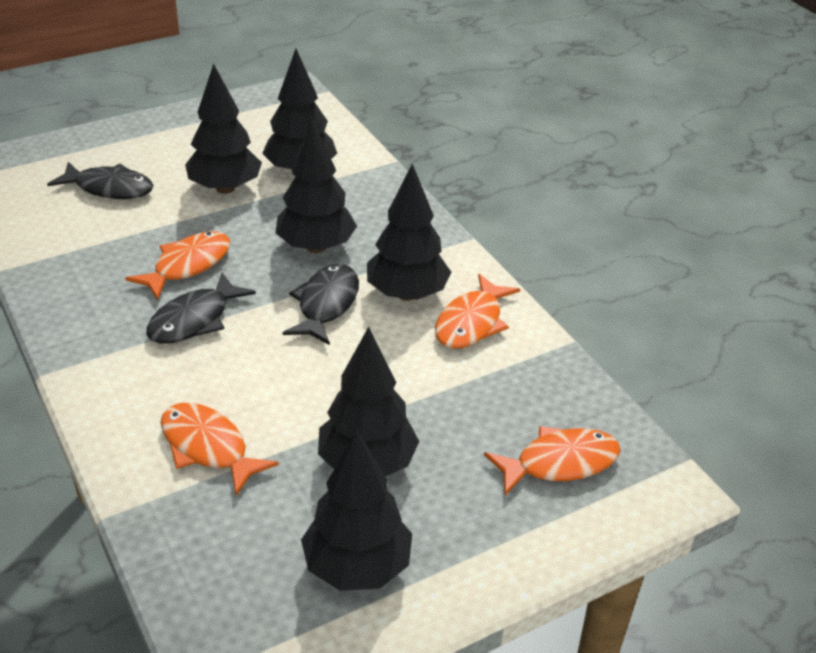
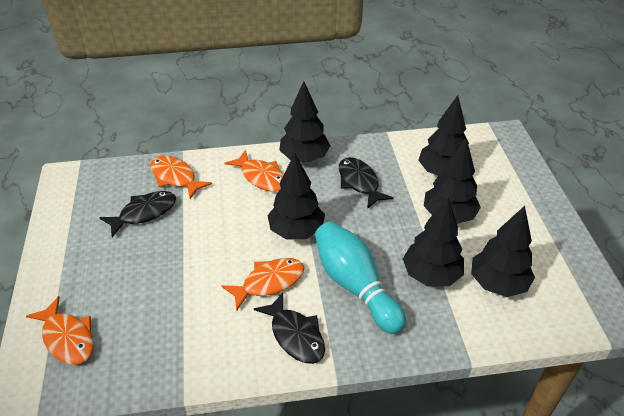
turquoise bowling pin: none = 0 -> [315,221,406,334] = 1

